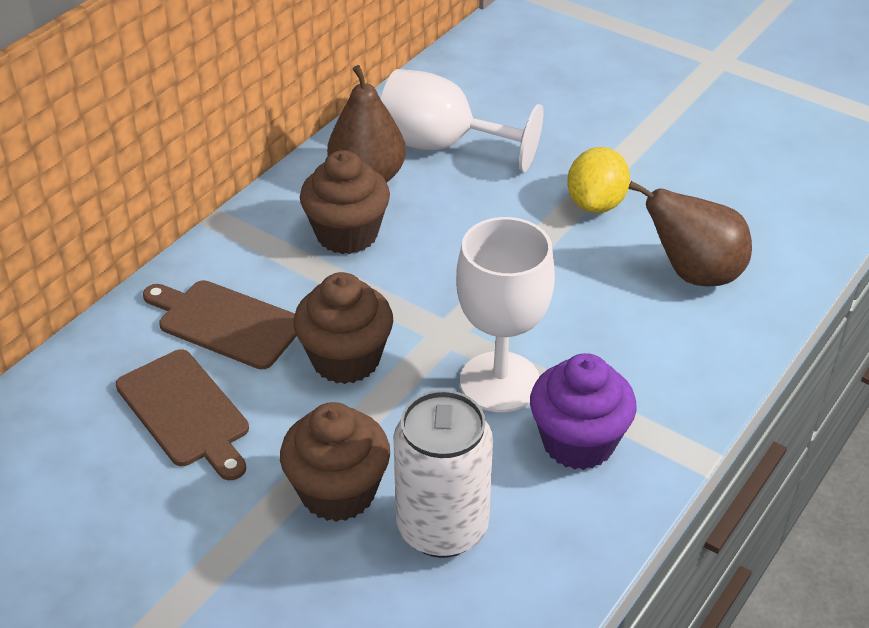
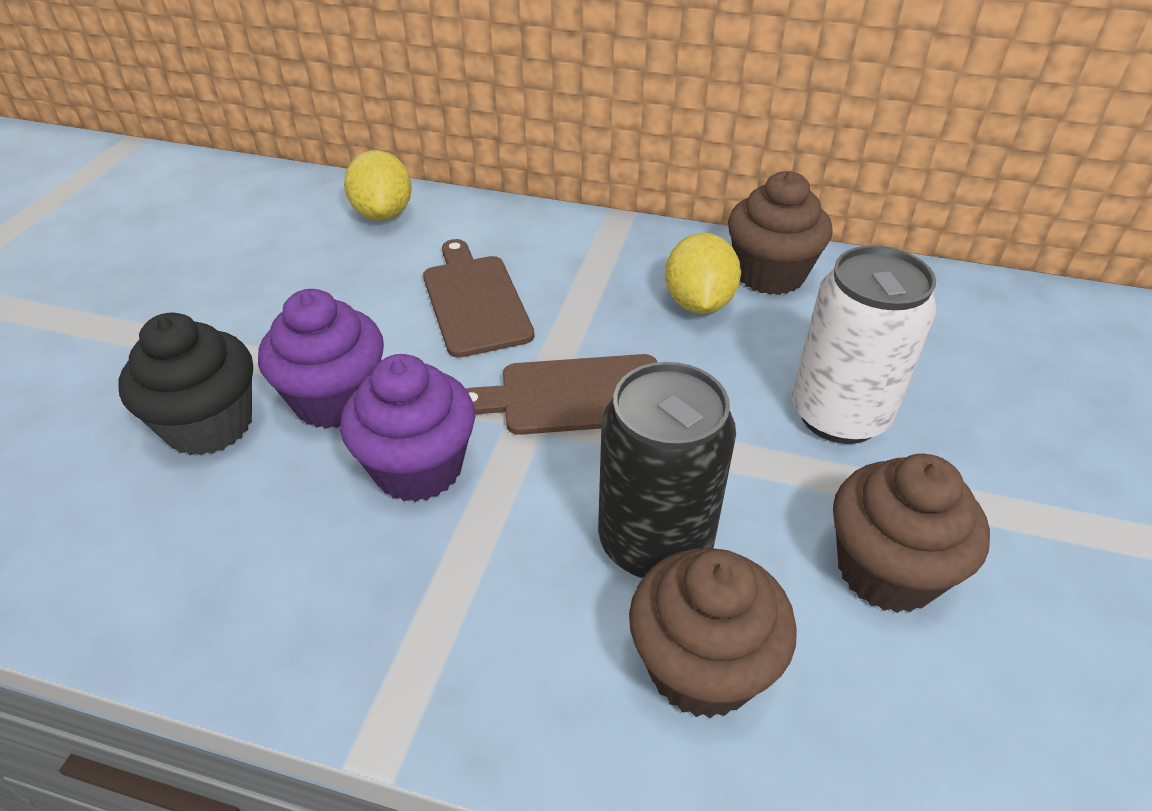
black can: none = 0 -> [598,362,736,578] = 1
black cupcake: none = 0 -> [118,313,253,456] = 1
brown pear: [327,65,406,182] [628,181,752,287] = 2 -> none = 0
purple cupcake: [530,353,637,470] = 1 -> [258,289,384,429] [340,354,475,502] = 2
white goblet: [381,69,544,172] [456,217,555,412] = 2 -> none = 0
yellow lemon: [567,147,630,213] = 1 -> [344,150,412,221] [665,233,741,314] = 2

